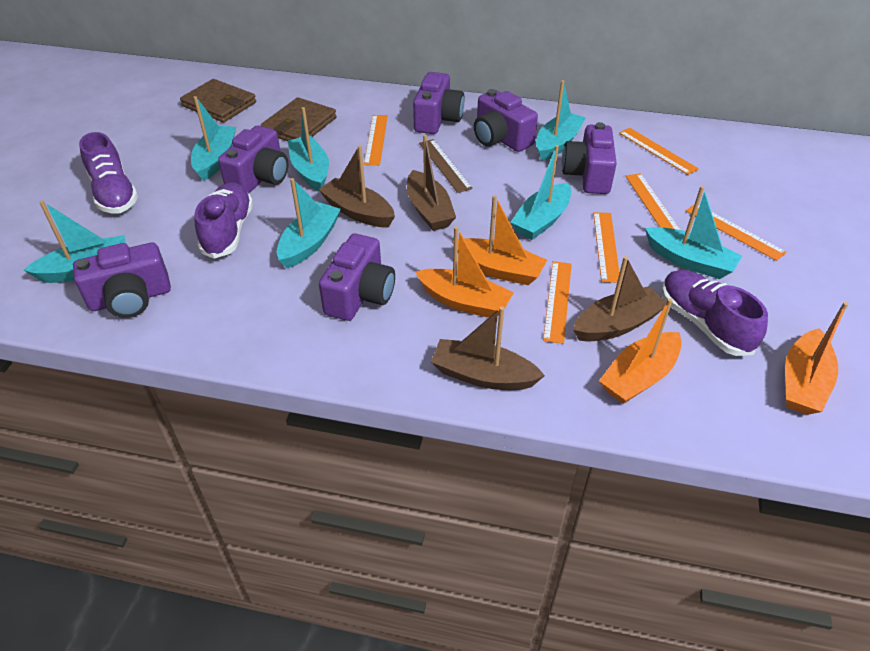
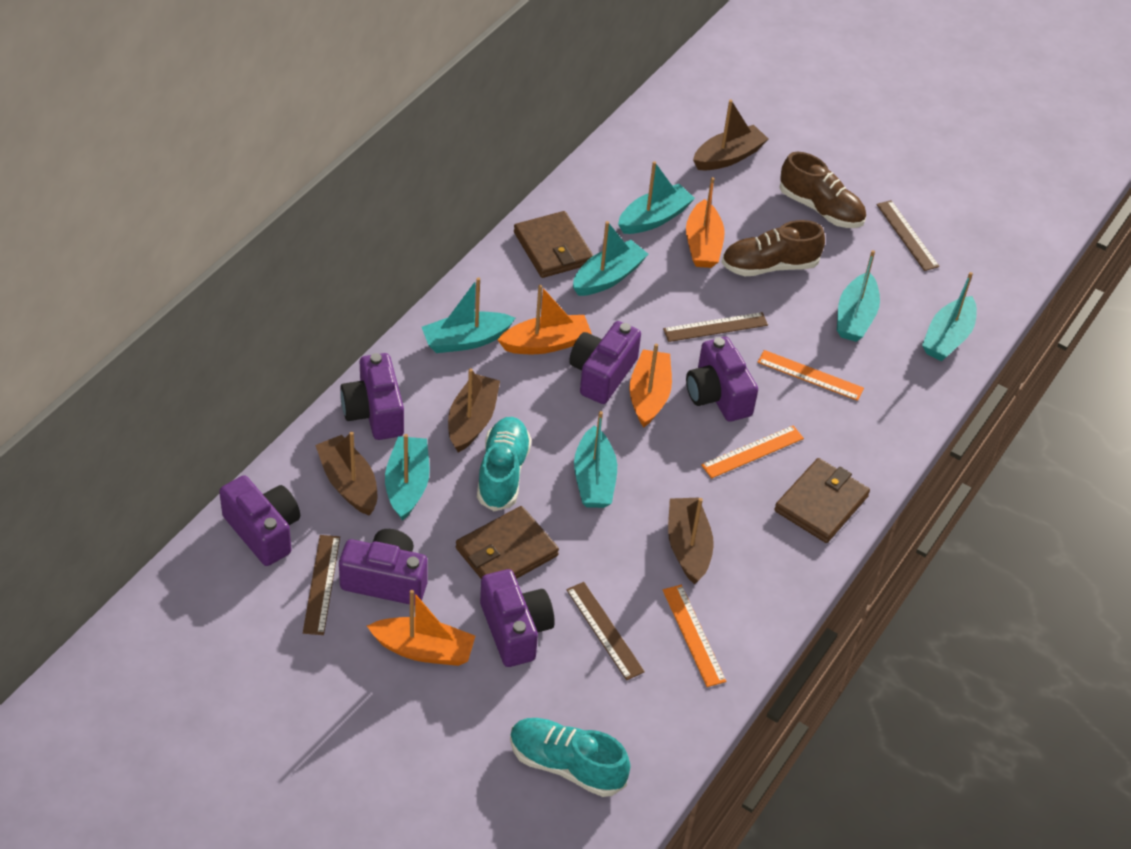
brown ruler: [419,139,473,193] = 1 -> [303,535,340,635] [566,582,645,680] [663,312,768,342] [876,200,940,271] = 4
brown shoe: none = 0 -> [721,220,825,276] [779,152,866,228] = 2
brown wallet: [180,79,256,123] [261,97,337,141] = 2 -> [456,506,559,579] [514,211,594,278] [774,458,870,543] = 3
orange ruler: [364,115,388,165] [543,261,572,344] [593,212,620,283] [619,128,699,175] [625,173,680,230] [686,204,787,261] = 6 -> [663,585,726,687] [701,425,804,478] [757,350,864,401] = 3
purple shoe: [79,132,138,214] [195,182,253,259] [661,270,768,356] = 3 -> none = 0
turquoise shoe: none = 0 -> [477,417,532,511] [510,718,631,797] = 2

